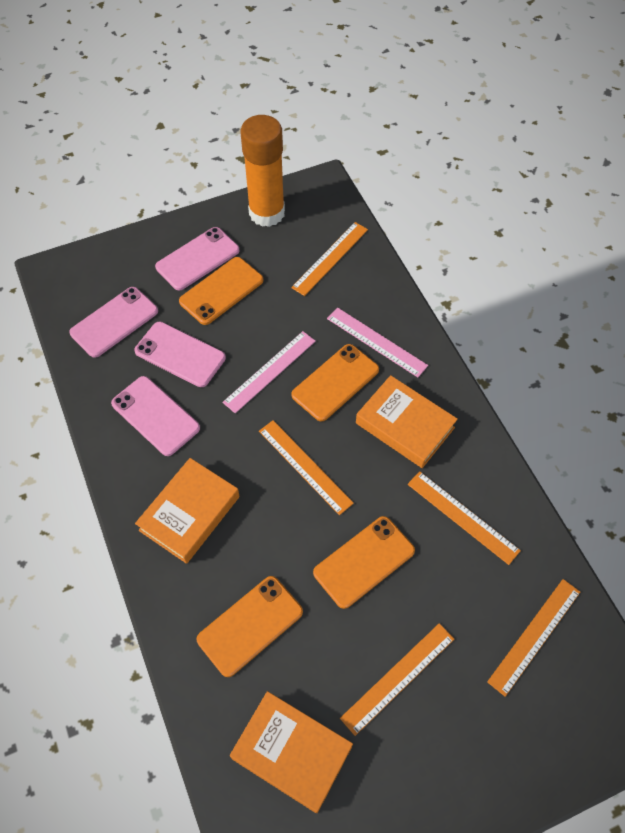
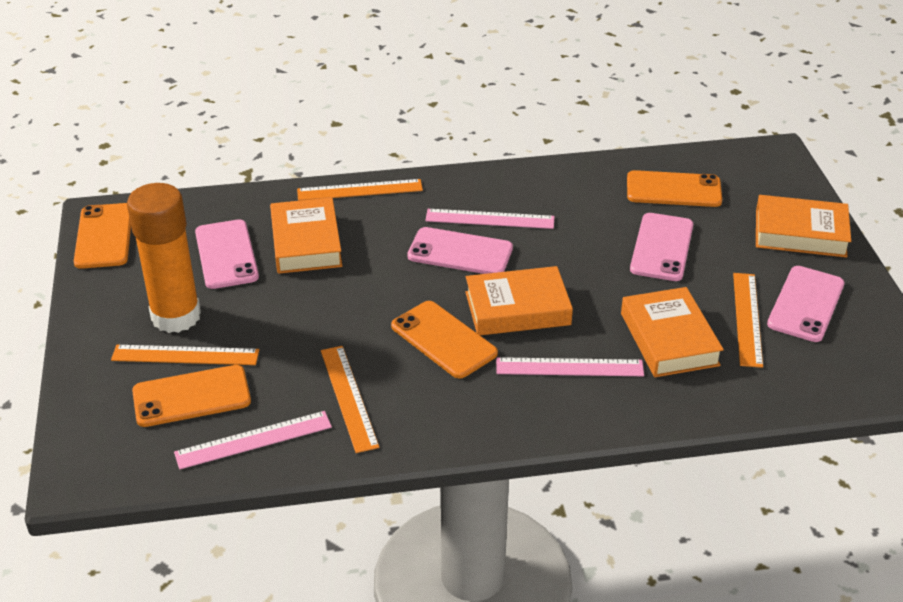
orange book: [135,458,240,564] [230,691,353,813] [356,375,458,468] = 3 -> [270,197,342,274] [465,266,573,335] [621,287,724,377] [756,195,851,257] = 4
orange ruler: [259,420,354,515] [291,222,368,296] [340,623,454,736] [408,471,521,565] [487,579,580,697] = 5 -> [111,345,259,365] [297,179,423,201] [321,346,379,453] [733,273,763,368] = 4
pink ruler: [222,331,316,413] [327,307,428,377] = 2 -> [174,411,332,469] [425,209,555,229] [496,357,644,376] = 3

